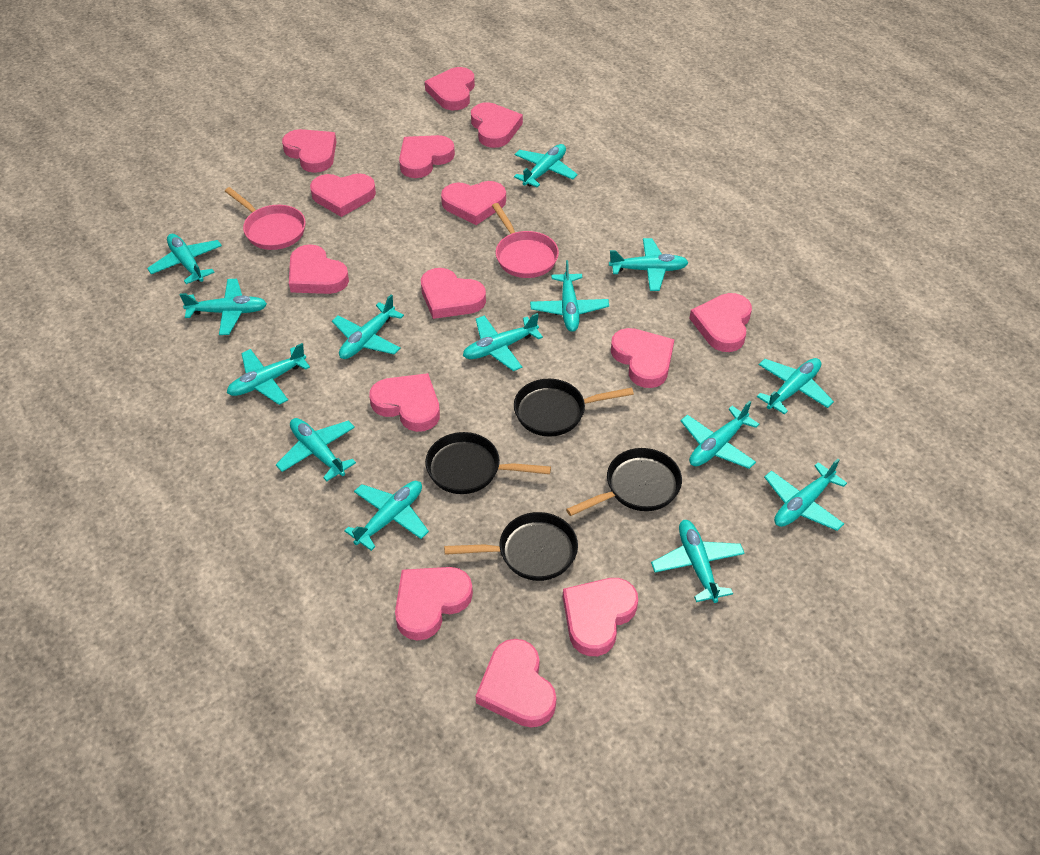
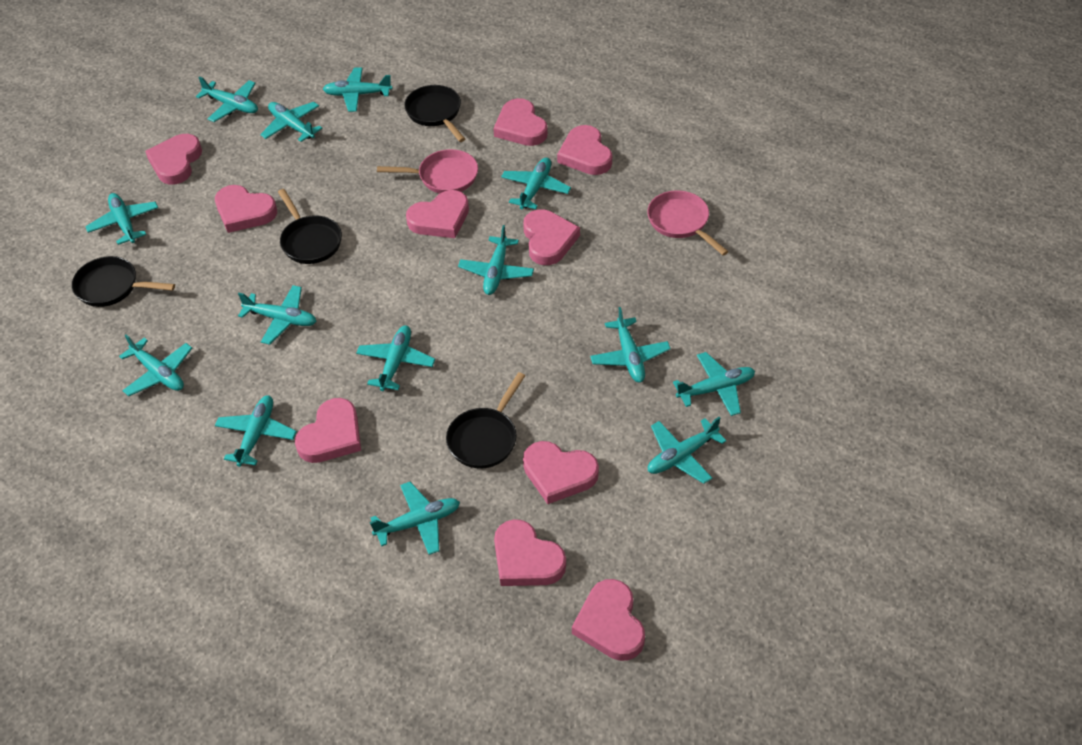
pink heart: [282,129,336,173] [289,244,349,294] [310,173,376,217] [369,373,440,432] [395,567,473,641] [399,135,455,178] [421,268,486,319] [425,67,475,110] [441,181,506,225] [471,102,523,148] [476,639,556,728] [563,578,638,656] [611,328,674,388] [689,293,752,352] = 14 -> [145,134,202,185] [215,185,277,233] [295,398,361,463] [406,190,469,238] [493,98,548,146] [494,519,566,586] [523,209,580,265] [523,441,599,504] [557,125,612,175] [572,579,645,661] = 10

